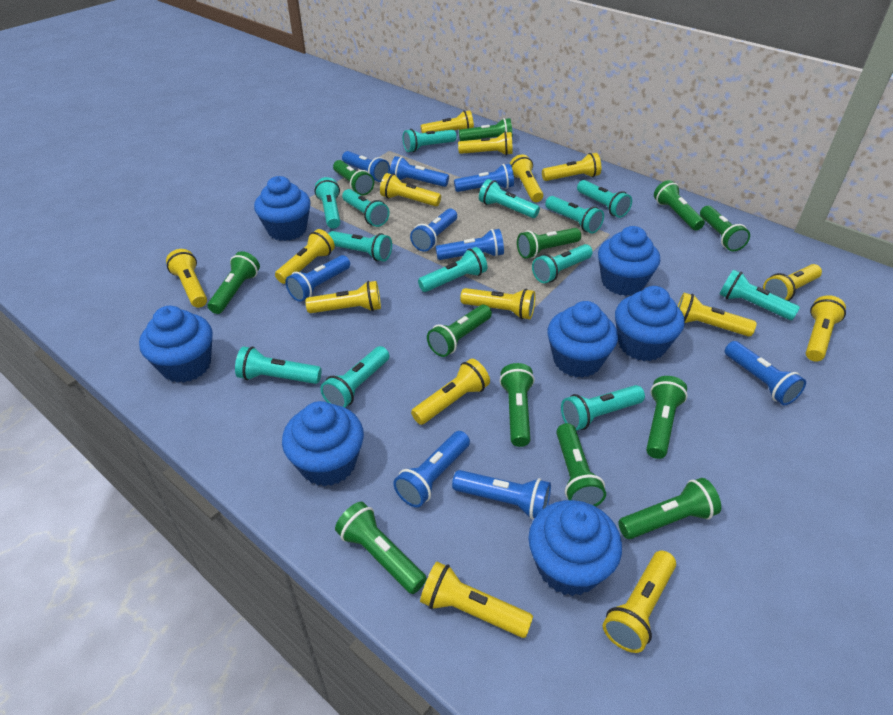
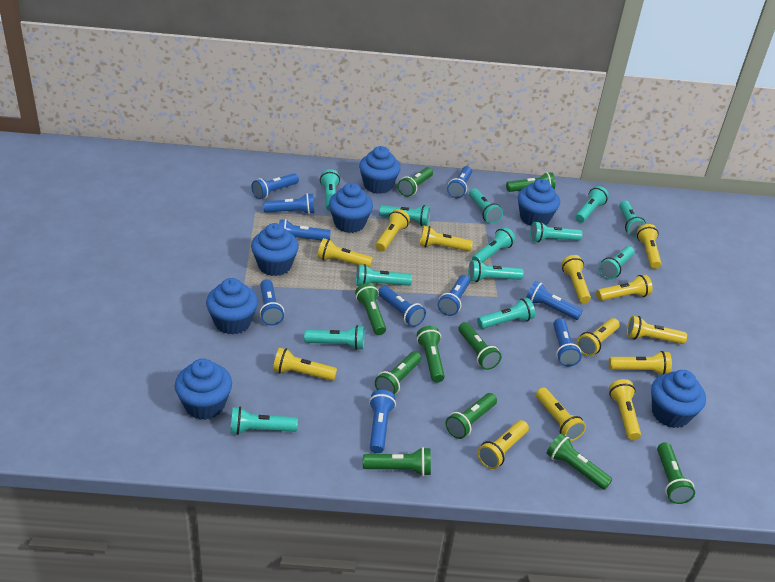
blue flashlight: [285,255,350,302] [342,151,390,182] [390,156,449,187] [393,431,470,508] [410,208,457,252] [436,229,504,260] [452,470,551,519] [454,164,514,192] [725,341,806,405] = 9 -> [252,173,299,199] [260,279,284,325] [263,193,314,214] [279,219,331,241] [369,390,396,453] [378,286,426,327] [438,275,470,316] [447,166,472,198] [526,281,583,320] [553,318,581,367] = 10
green flashlight: [208,251,260,314] [333,160,374,195] [335,502,427,594] [427,305,492,357] [459,118,512,141] [499,363,535,447] [517,228,581,259] [556,423,606,507] [618,478,721,539] [646,376,688,459] [654,180,705,231] [700,206,750,251] = 12 -> [355,283,386,335] [363,447,431,476] [375,351,422,394] [398,167,433,197] [417,326,445,383] [445,393,497,439] [458,322,502,370] [506,172,555,192] [546,433,612,490] [657,442,695,504] = 10
yellow flashlight: [166,249,207,308] [275,229,335,284] [305,281,381,313] [380,173,441,206] [411,359,490,425] [420,562,533,638] [421,110,474,133] [458,132,513,155] [460,288,535,319] [510,154,543,202] [542,153,601,181] [603,551,676,653] [678,293,757,337] [763,264,822,301] [806,295,846,362] = 15 -> [273,348,337,381] [318,238,373,268] [376,209,410,251] [420,226,473,251] [477,420,529,469] [536,388,586,441] [562,255,591,304] [577,318,620,356] [596,275,653,301] [609,351,672,375] [609,379,641,440] [627,316,687,344] [637,224,661,269] = 13

